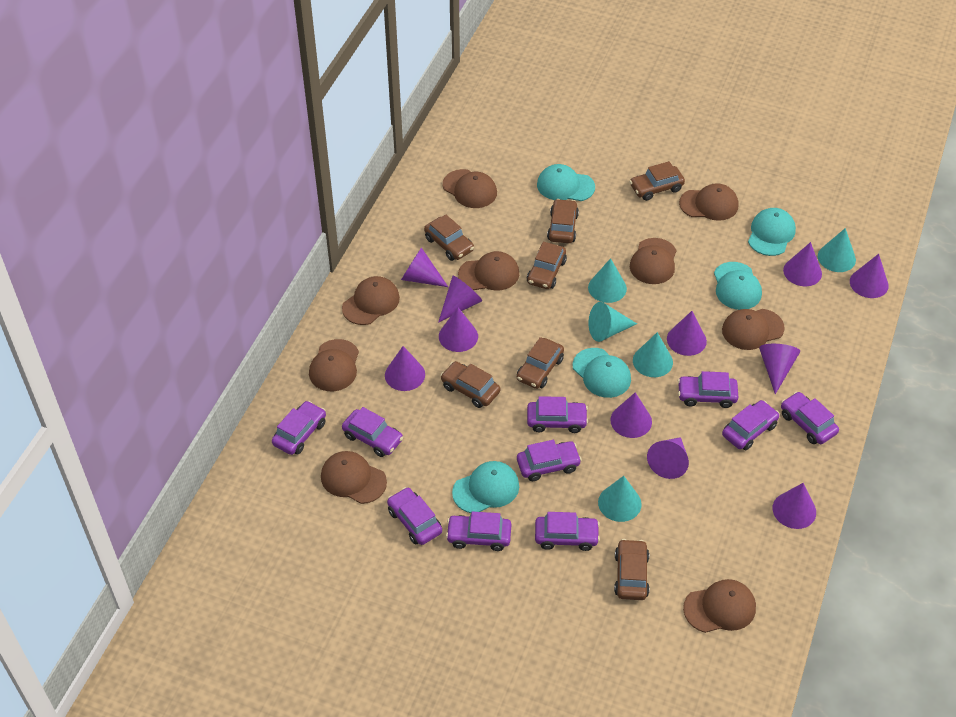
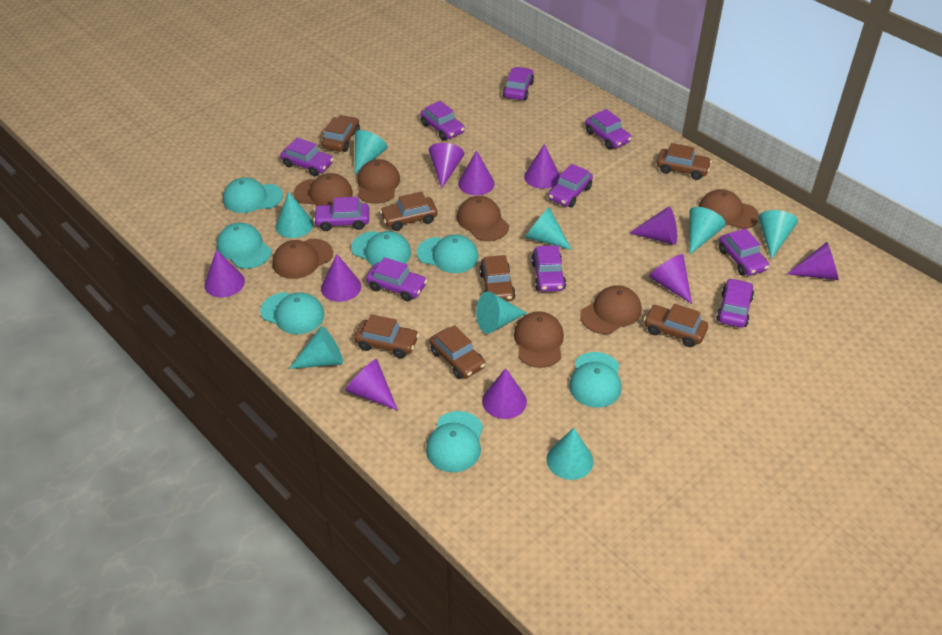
brown cap: [309,339,359,391] [321,451,387,504] [342,276,400,325] [443,169,497,208] [458,251,519,291] [630,238,676,284] [679,183,738,221] [683,579,756,633] [722,309,785,350] = 9 -> [272,239,333,279] [294,173,353,206] [357,159,400,204] [457,196,509,241] [514,311,564,368] [580,285,642,334] [699,189,759,229] = 7
purple cone: [385,346,425,391] [401,247,448,287] [438,276,482,323] [439,307,478,352] [610,392,652,438] [647,437,689,479] [667,311,707,356] [759,344,800,394] [773,483,816,529] [783,242,822,286] [850,254,889,298] = 11 -> [204,249,245,298] [321,254,361,302] [345,359,398,411] [429,143,464,188] [458,150,495,195] [482,368,527,419] [524,144,560,189] [630,207,677,245] [649,254,692,304] [787,242,839,280] = 10
turquoise cap: [452,461,519,513] [537,164,595,201] [572,348,631,398] [714,262,762,310] [748,208,796,256] = 5 -> [217,223,271,269] [223,177,283,213] [260,292,324,334] [351,231,411,266] [417,235,478,273] [426,411,483,472] [569,352,621,408] = 7
turquoise cone: [588,258,627,303] [589,302,637,342] [598,476,642,522] [633,332,673,377] [818,228,856,272] = 5 -> [275,192,313,238] [289,326,343,369] [355,130,388,174] [476,291,527,334] [525,207,572,250] [547,428,593,480] [689,207,726,254] [758,210,798,259] = 8

